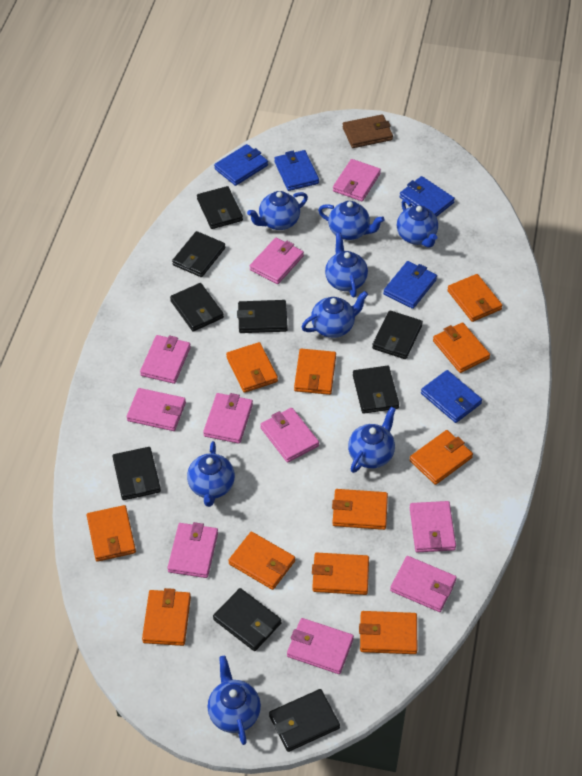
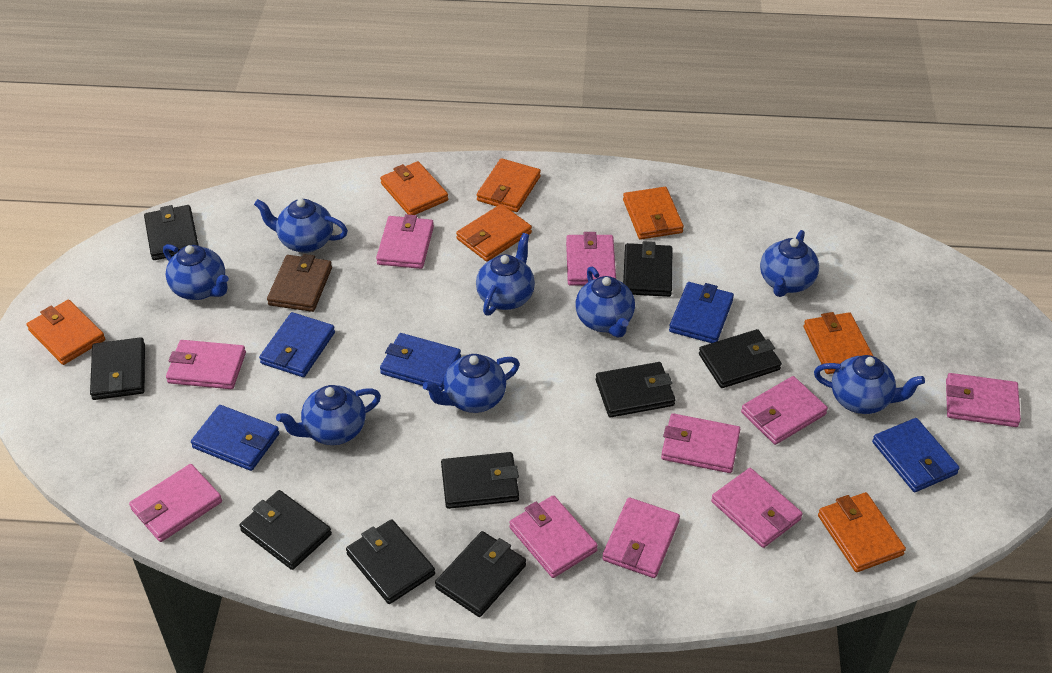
orange wallet: [87,505,136,562] [142,588,191,646] [226,342,278,393] [228,532,295,590] [294,349,336,395] [312,553,369,595] [332,489,388,530] [359,611,417,654] [410,430,473,485] [433,322,490,373] [447,274,502,322] = 11 -> [27,300,105,365] [380,161,448,215] [456,204,532,262] [477,158,541,212] [623,187,684,240] [804,312,873,374] [818,492,906,572] = 7

